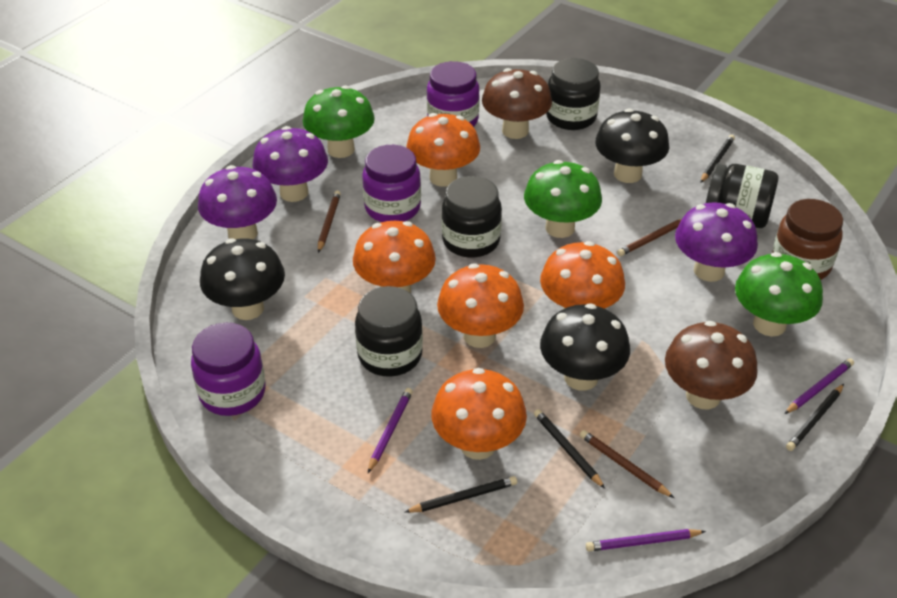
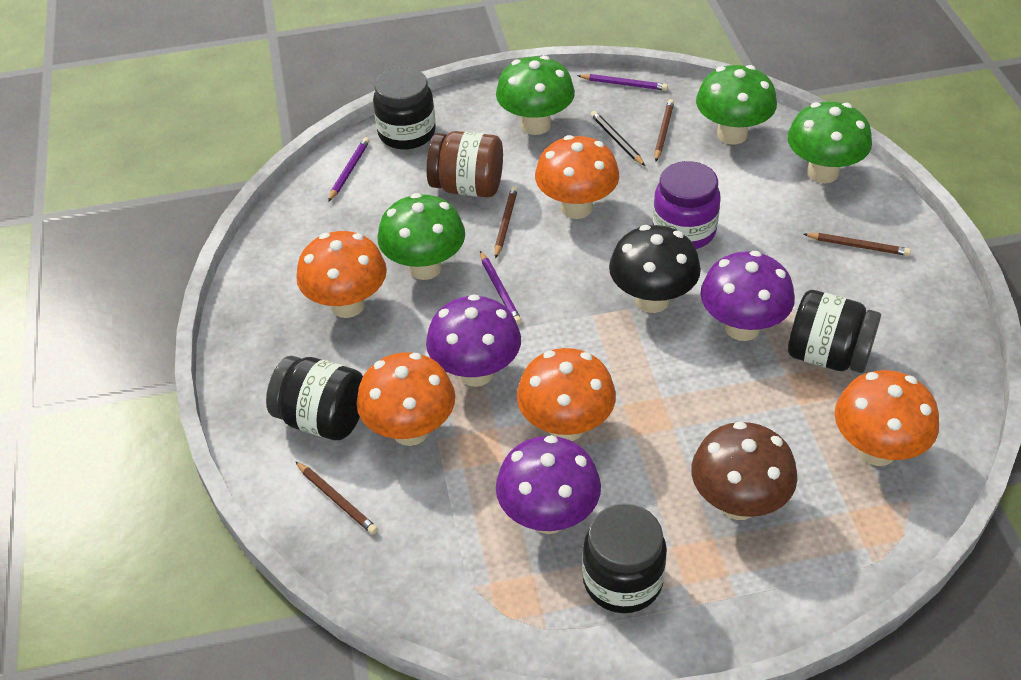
black mushroom: [200,238,285,320] [540,303,630,391] [595,108,669,183] = 3 -> [609,225,701,313] = 1
black pencil: [405,476,517,513] [534,409,605,489] [701,135,735,182] [786,384,844,451] = 4 -> [591,111,645,166] = 1
brown mushroom: [482,68,552,139] [665,321,758,409] = 2 -> [691,422,797,520] = 1
brown pencil: [318,191,341,253] [580,430,674,498] [617,219,682,256] = 3 -> [295,461,378,535] [495,186,518,259] [655,99,674,161] [804,233,911,256] = 4
green mushroom: [303,85,375,158] [524,160,602,238] [735,252,823,336] = 3 -> [378,193,465,280] [496,55,575,135] [696,65,777,145] [787,102,872,183] = 4
purple jar: [191,323,266,416] [362,145,421,222] [427,61,480,127] = 3 -> [653,161,721,249] = 1

